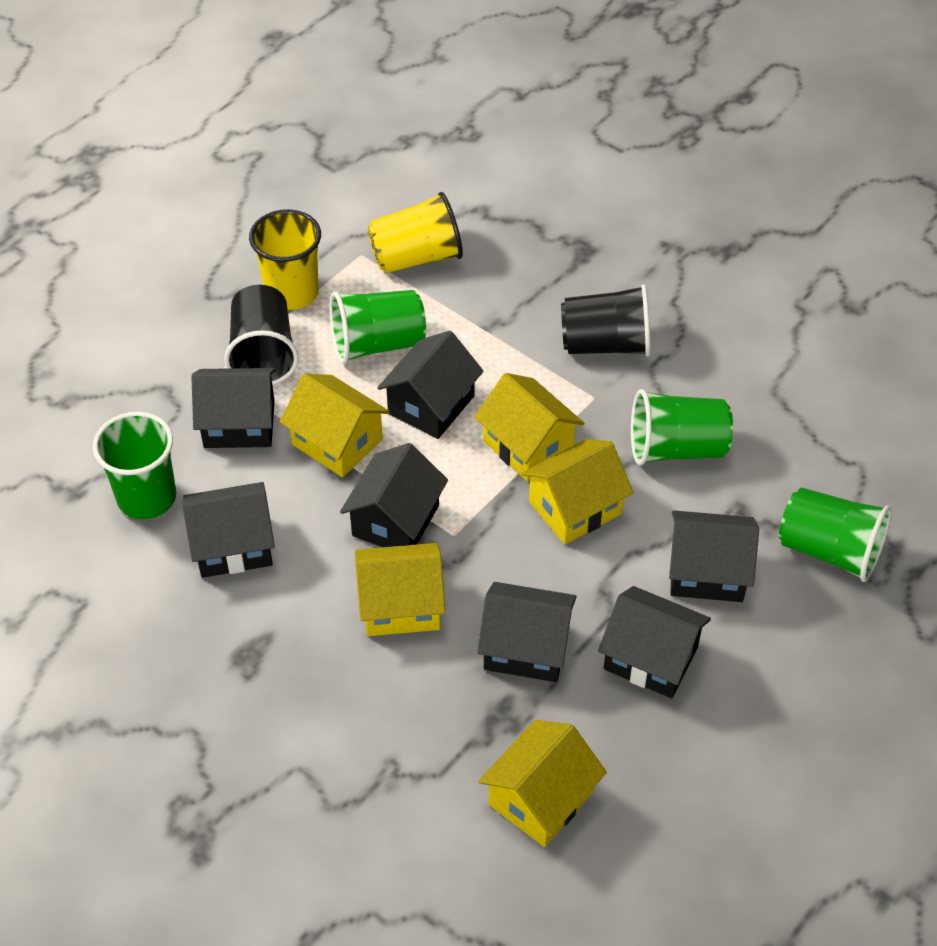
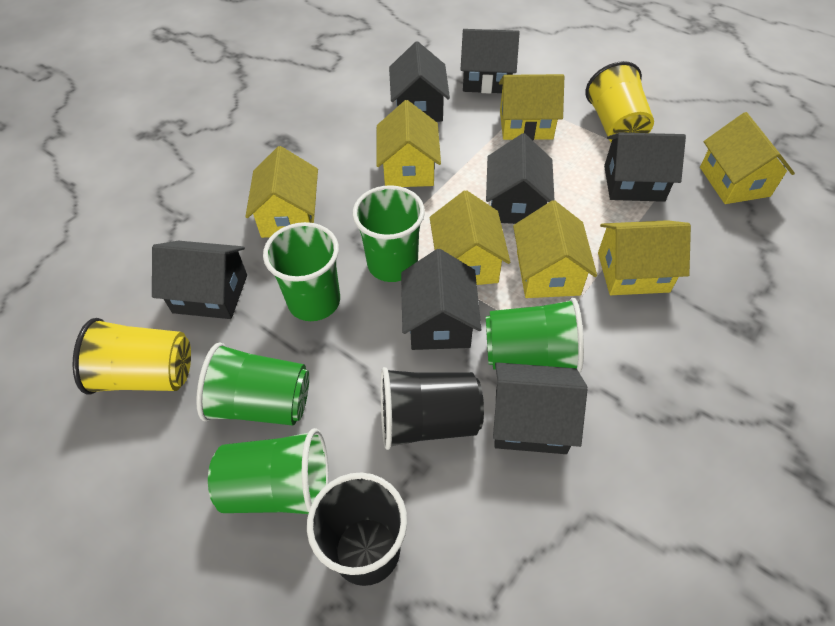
green cup: [93,412,176,519] [330,290,426,364] [631,389,733,465] [779,487,892,582] = 4 -> [196,342,309,425] [208,428,329,514] [263,222,340,321] [353,185,425,282] [486,298,584,373] = 5
yellow house: [280,373,390,477] [355,543,446,636] [474,373,585,481] [478,720,607,847] [522,439,634,544] = 5 -> [245,146,318,238] [376,100,441,187] [430,190,510,285] [499,74,564,140] [513,200,597,298] [598,220,691,295] [700,112,795,204] = 7

